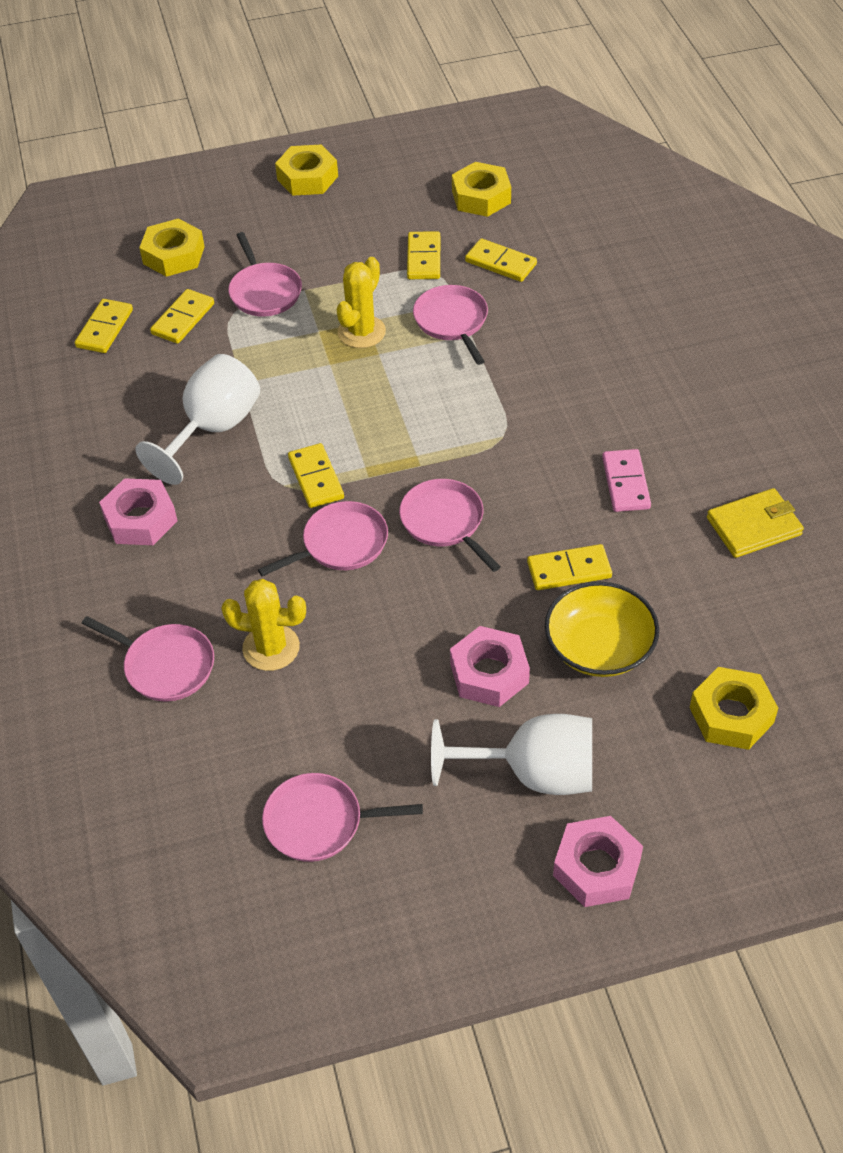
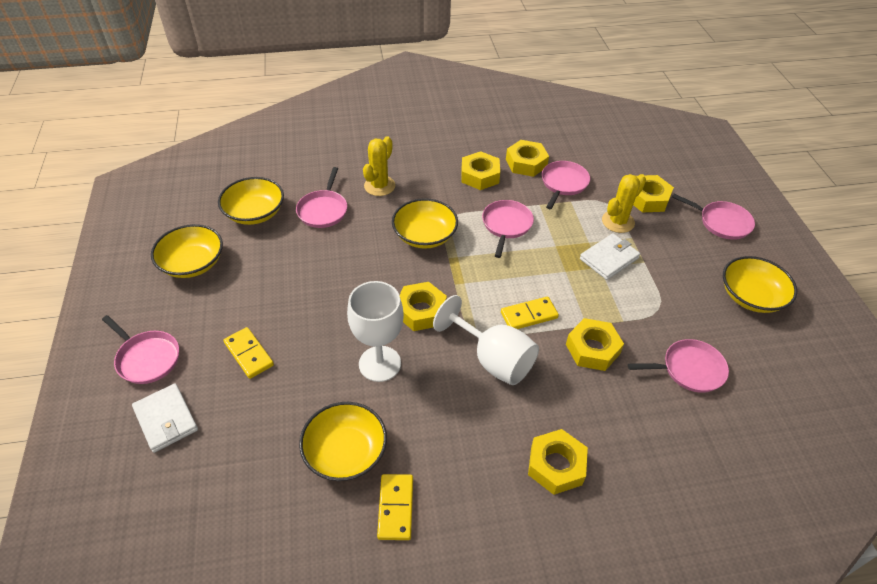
pink domino: [602,449,651,512] = 1 -> none = 0
pink nut: [99,478,178,545] [450,626,530,707] [553,816,643,907] = 3 -> none = 0
white wallet: none = 0 -> [132,384,198,453] [580,233,640,280] = 2
yellow bowl: [545,582,659,677] = 1 -> [151,224,223,278] [218,177,284,225] [299,402,387,481] [392,198,458,249] [723,256,797,313] = 5
yellow domino: [75,299,133,353] [150,289,214,344] [288,443,344,508] [407,231,440,279] [465,238,537,282] [527,544,612,590] = 6 -> [223,327,274,379] [377,474,413,540] [501,297,559,329] = 3
yellow nut: [139,219,205,277] [275,145,338,196] [452,162,511,217] [690,667,778,750] = 4 -> [400,282,447,331] [461,151,500,190] [506,140,549,177] [528,429,588,495] [566,318,624,371] [633,175,674,212] = 6
yellow wallet: [707,488,804,558] = 1 -> none = 0

